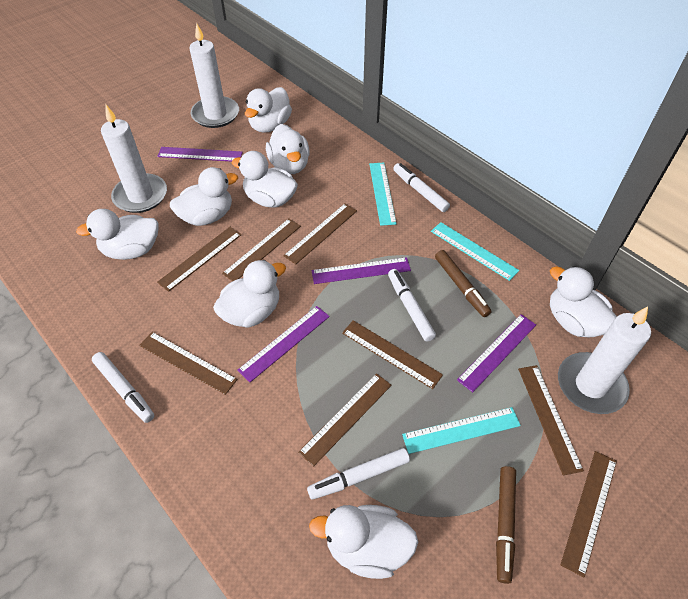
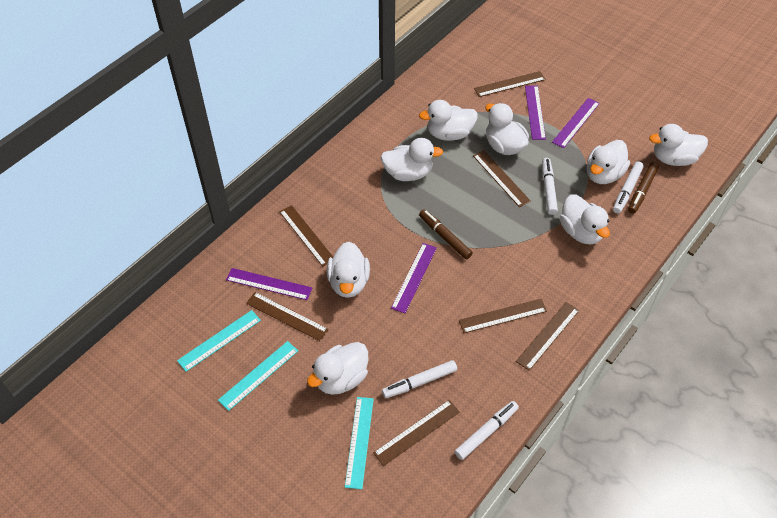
brown ruler: [139,332,237,395] [157,227,241,292] [222,219,301,281] [283,203,357,264] [298,373,392,467] [342,320,443,389] [518,365,584,475] [560,451,617,577] = 8 -> [246,292,329,341] [279,205,333,267] [373,400,460,466] [459,299,547,333] [473,150,531,207] [474,71,546,97] [516,302,579,371] = 7
white candle: [101,105,167,213] [189,23,239,128] [558,307,651,414] = 3 -> none = 0

